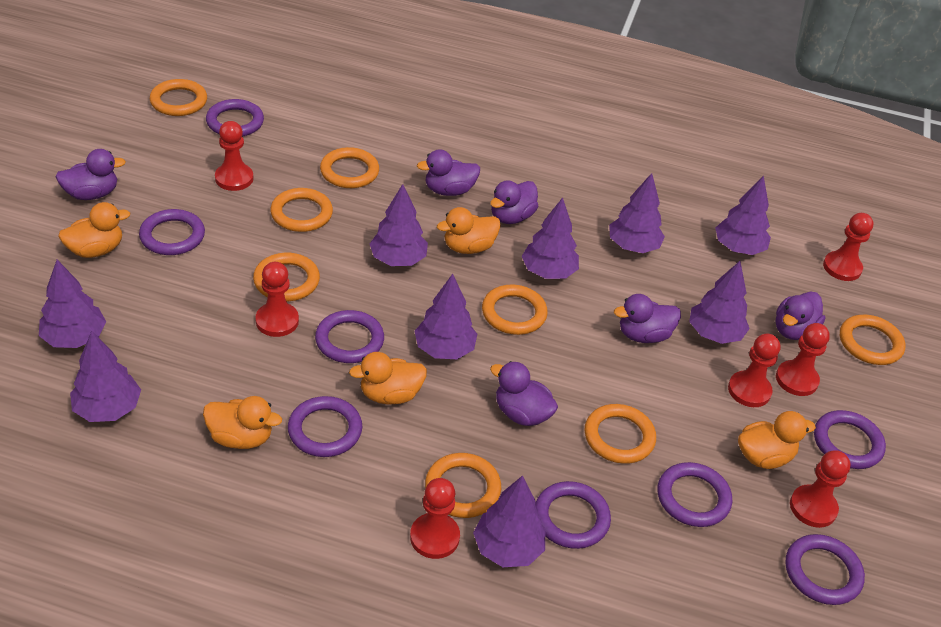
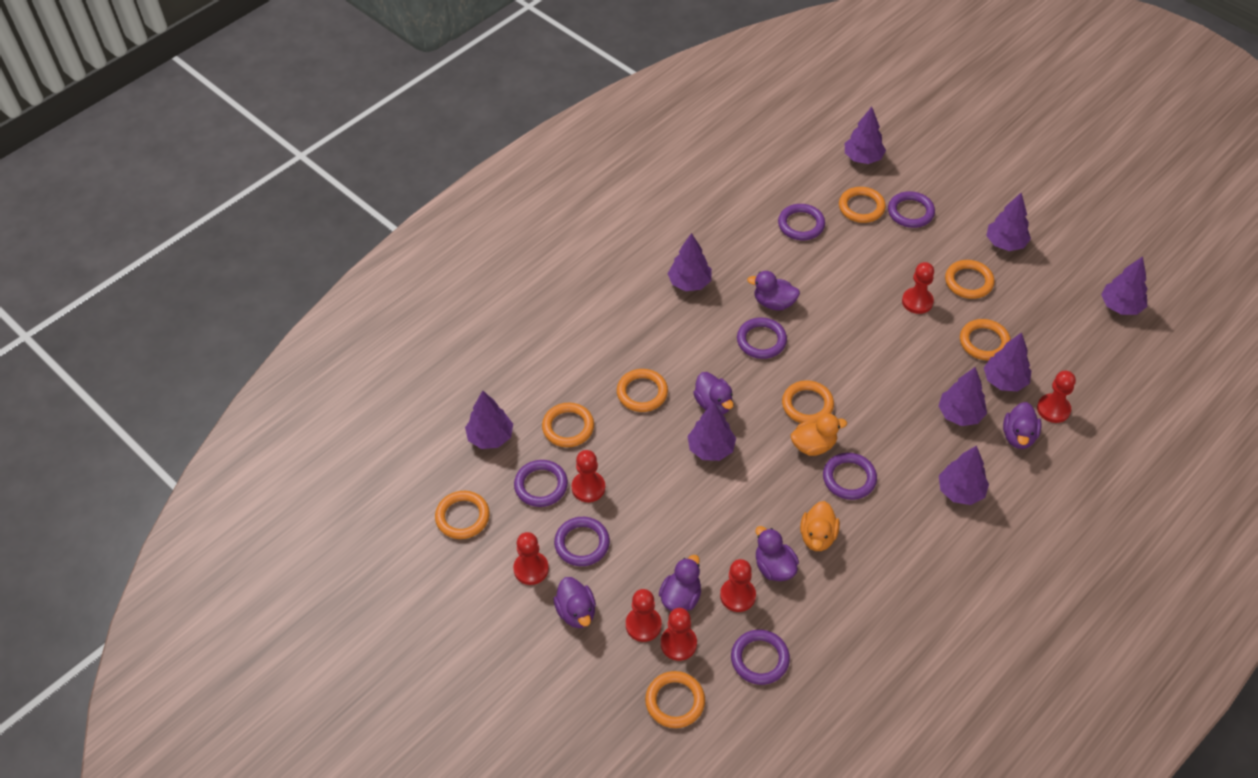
orange duck: [58,202,130,258] [203,396,282,449] [349,352,427,405] [437,207,501,254] [738,411,816,469] = 5 -> [791,413,847,456] [800,501,840,551] = 2
purple ring: [139,209,205,255] [206,99,264,137] [288,396,363,457] [315,310,384,363] [536,481,611,549] [657,462,732,527] [786,534,865,605] [814,410,886,469] = 8 -> [514,460,568,507] [554,517,610,566] [731,630,790,685] [737,317,787,359] [778,204,825,240] [823,453,877,500] [888,191,935,228] = 7

